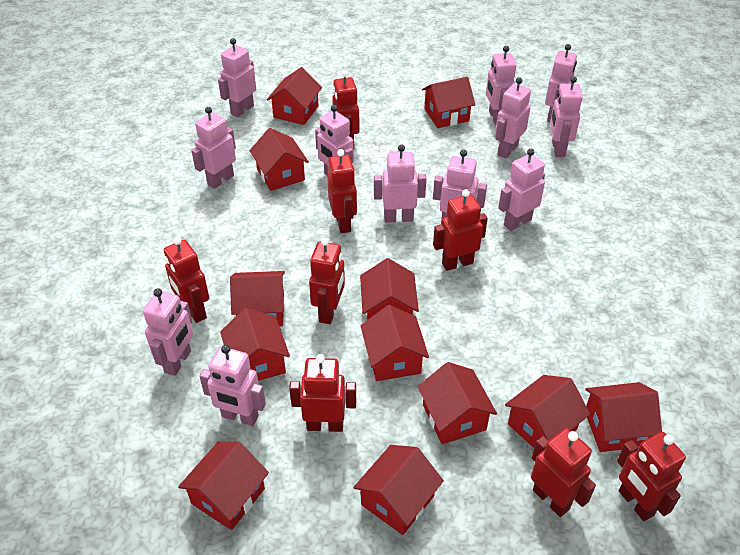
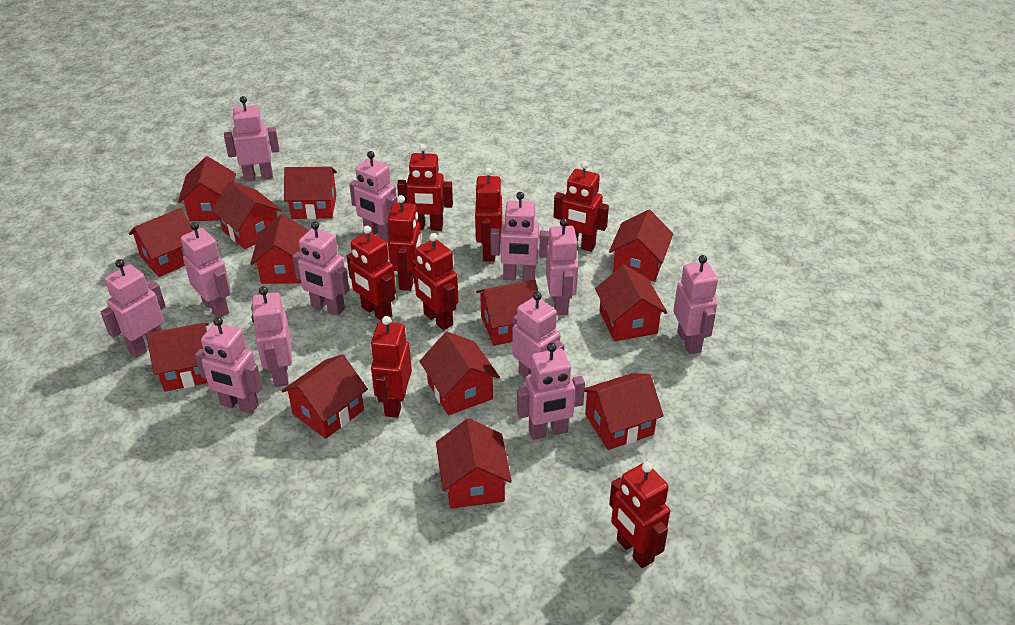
red house: [178,441,269,530] [220,308,290,381] [230,271,285,326] [250,128,309,191] [267,67,322,125] [353,445,444,535] [360,258,419,320] [361,305,429,381] [418,362,497,444] [422,77,475,128] [505,375,590,448] [586,382,662,452] = 12 -> [129,208,194,277] [146,323,209,392] [178,156,236,221] [212,181,282,249] [250,214,309,284] [281,354,368,439] [284,167,337,219] [419,332,500,415] [436,418,512,509] [476,279,538,346] [584,373,664,450] [595,265,667,341] [609,210,673,282] = 13

